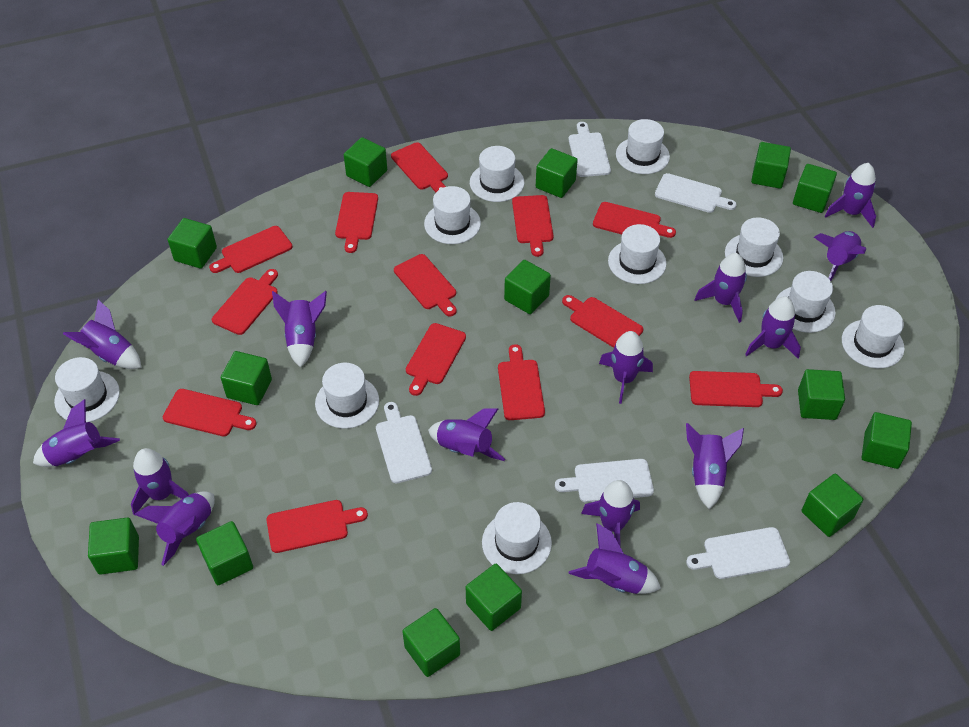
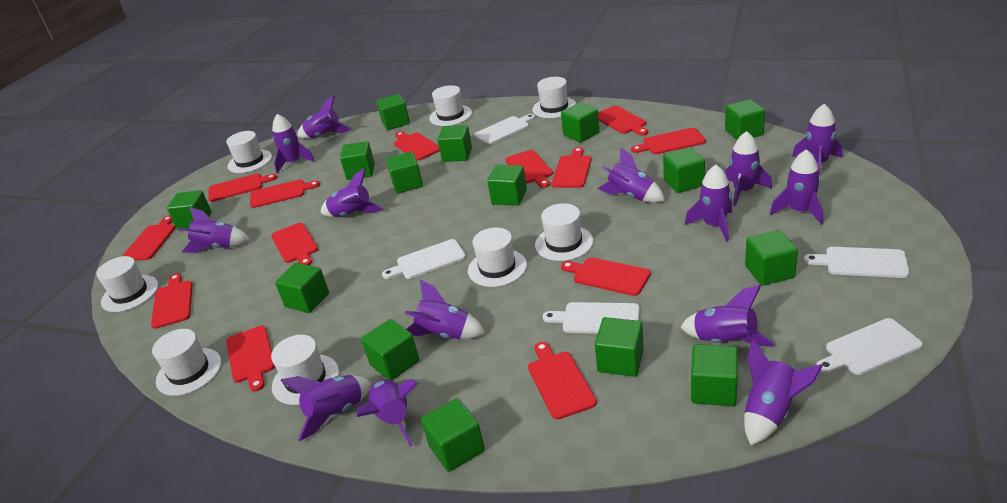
green cube: [88,518,139,575] [168,218,217,269] [196,521,253,585] [221,351,272,405] [344,137,387,187] [402,608,460,677] [466,564,522,631] [504,260,551,314] [536,148,578,198] [751,142,791,189] [793,164,837,213] [798,369,845,420] [802,474,863,537] [862,412,912,469] = 14 -> [167,190,212,230] [275,263,329,313] [340,141,375,180] [361,319,419,380] [377,94,410,130] [386,152,423,194] [421,398,485,472] [437,125,472,162] [487,165,527,206] [561,103,599,143] [595,317,644,377] [663,147,705,193] [691,344,738,406] [725,99,765,140] [745,230,798,286] = 15
white hat: [54,357,120,422] [315,363,379,428] [424,186,481,244] [470,146,524,202] [482,502,552,574] [608,224,666,284] [616,119,670,174] [725,217,783,277] [776,271,836,333] [842,305,905,368] = 10 -> [96,256,158,312] [152,329,221,396] [226,131,272,173] [271,335,339,405] [429,85,472,126] [468,227,527,287] [532,77,577,118] [535,203,593,261] = 8

